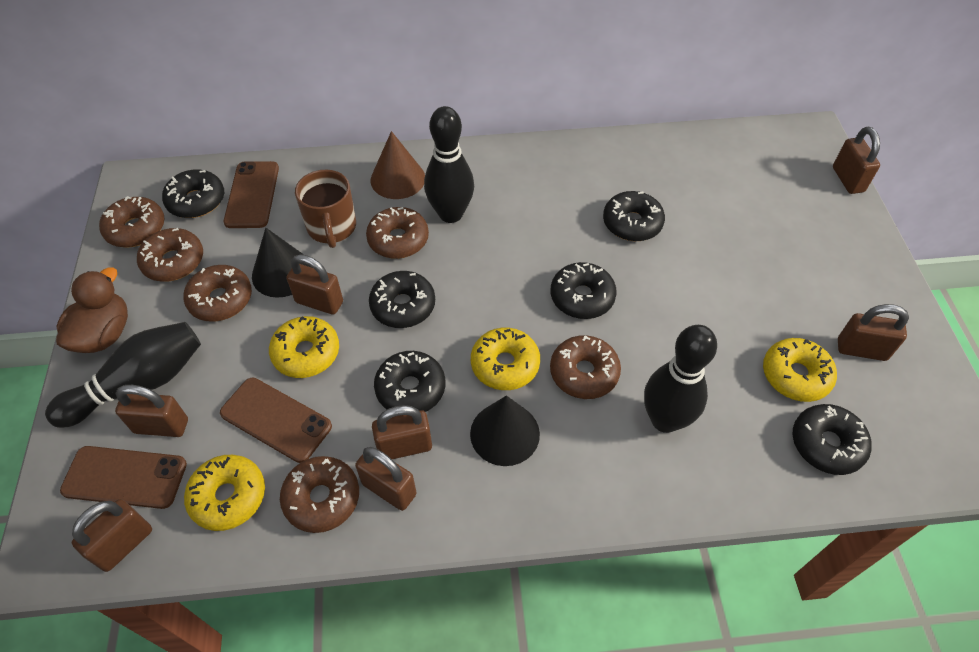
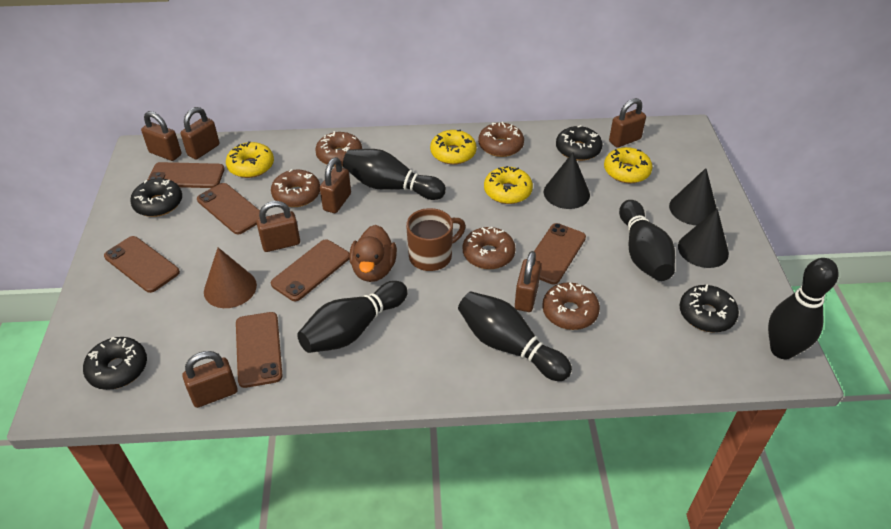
black bowling pin: [45,322,201,428] [424,106,474,223] [644,325,717,433] = 3 -> [297,281,408,353] [343,149,446,200] [458,292,572,381] [619,200,675,281] [768,258,839,359] = 5
black cone: [252,228,312,298] [470,395,540,466] = 2 -> [544,152,590,209] [669,168,717,225] [678,209,729,268] = 3
black donut: [162,170,224,218] [369,271,435,328] [374,351,445,412] [551,262,617,319] [603,191,665,241] [793,404,871,475] = 6 -> [83,337,147,390] [130,178,182,217] [556,125,602,161] [680,284,739,333] = 4
brown donut: [99,196,165,248] [137,228,203,282] [183,265,252,321] [280,456,359,533] [366,207,429,259] [550,335,621,399] = 6 -> [271,169,320,207] [315,131,362,167] [463,227,515,269] [478,122,524,157] [542,282,600,330] = 5
brown phone: [60,446,187,509] [220,378,332,463] [224,161,279,228] = 3 -> [104,236,180,293] [147,162,225,188] [197,183,260,234] [236,312,283,388] [271,240,350,301] [534,223,586,285] = 6

